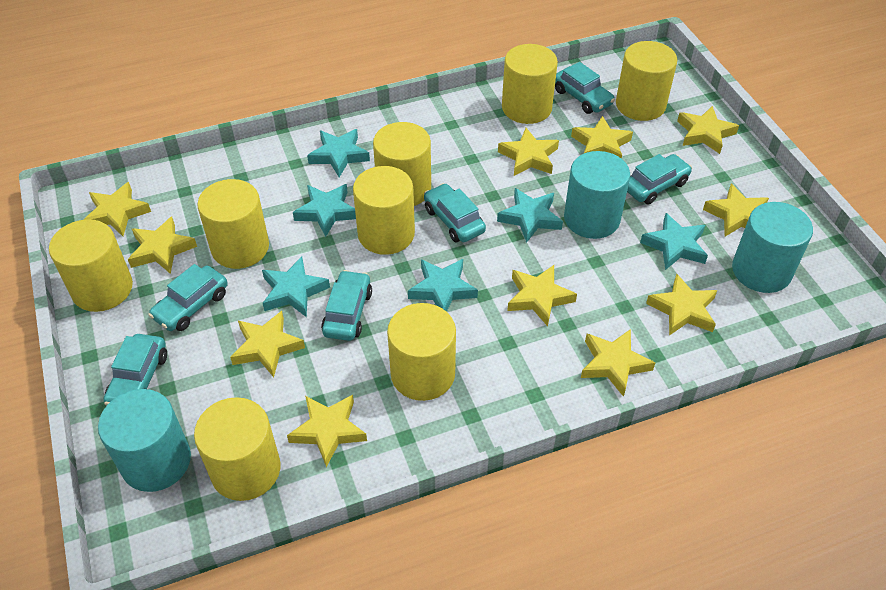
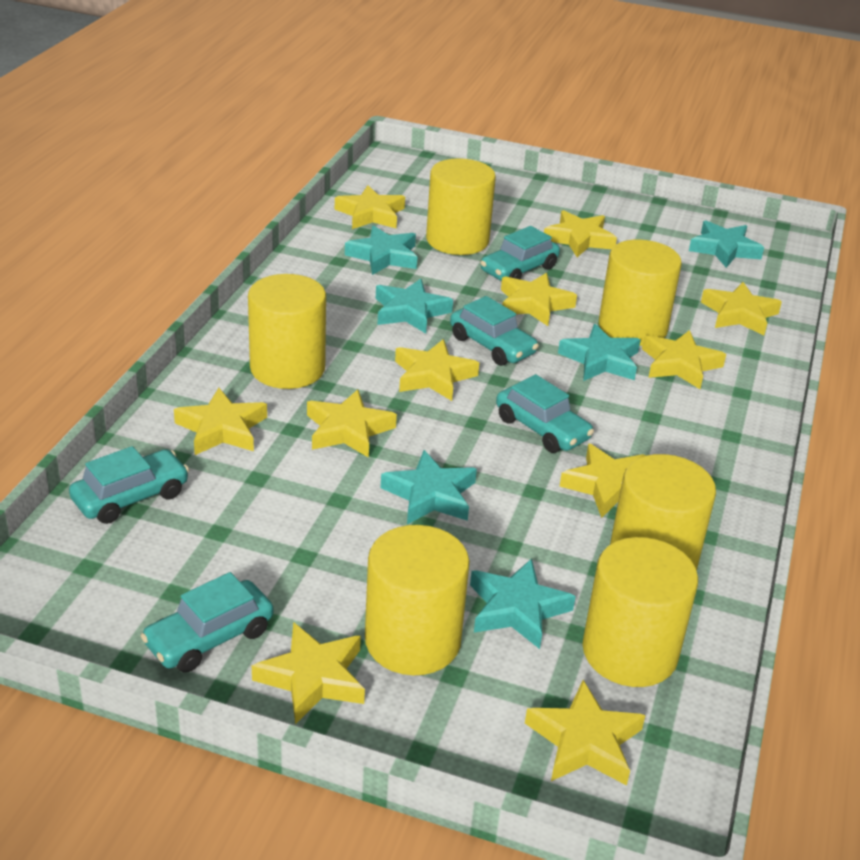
turquoise car: [104,334,167,406] [148,264,228,331] [321,270,372,341] [424,183,486,242] [555,62,615,114] [627,154,692,205] = 6 -> [69,446,189,524] [141,572,273,673] [450,296,539,366] [480,226,560,281] [496,374,594,453] = 5
turquoise cylinder: [98,389,191,492] [564,151,630,239] [732,202,813,293] = 3 -> none = 0
yellow cylinder: [49,219,133,312] [194,397,280,501] [198,179,269,269] [353,166,415,255] [373,122,431,206] [387,303,456,401] [502,44,558,124] [616,41,677,121] = 8 -> [248,274,326,389] [365,525,470,675] [426,158,496,255] [582,537,698,687] [599,240,682,346] [610,454,716,571] = 6

